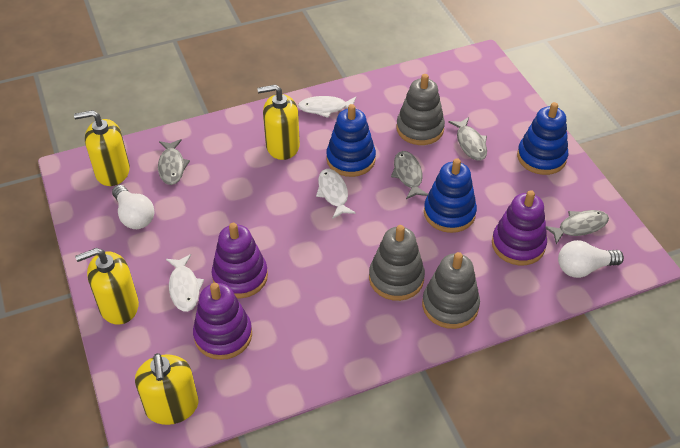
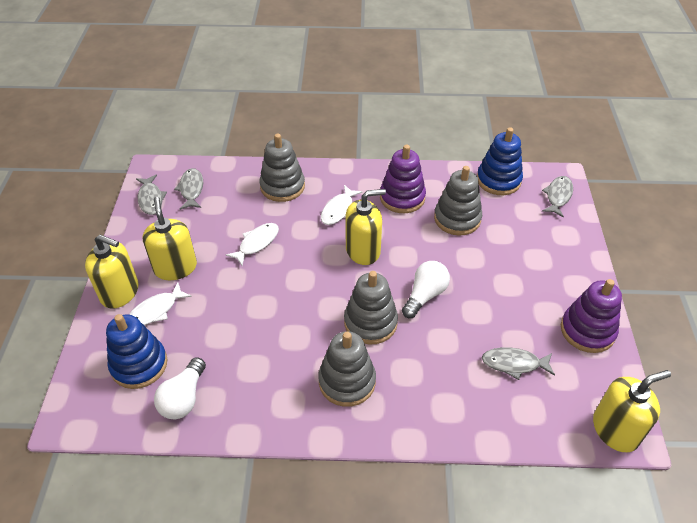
blue stacking toy: [326,104,376,177] [424,158,477,233] [517,102,568,175] = 3 -> [106,314,167,389] [477,127,523,195] = 2
grey stacking toy: [369,225,425,301] [396,74,445,145] [422,252,480,329] = 3 -> [259,134,305,202] [318,331,376,407] [344,271,398,344] [434,166,482,236] = 4
purple stacking toy: [193,283,252,360] [212,223,268,299] [492,190,547,265] = 3 -> [380,145,426,213] [561,279,622,353] = 2

